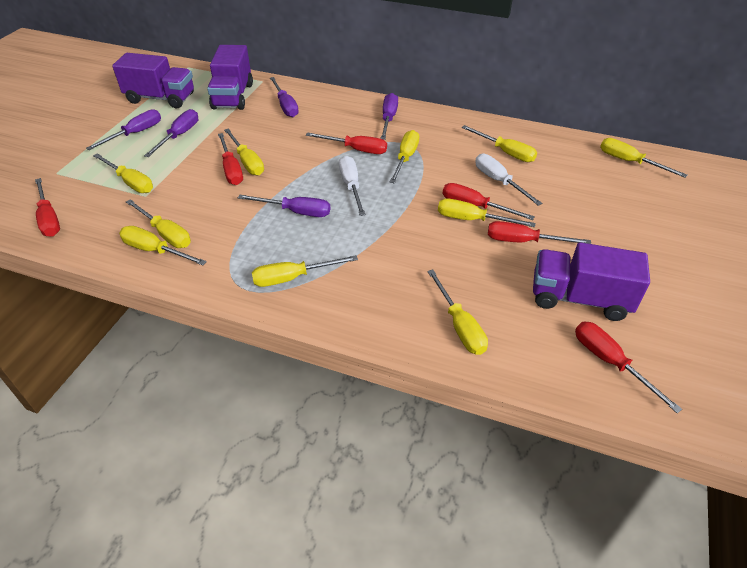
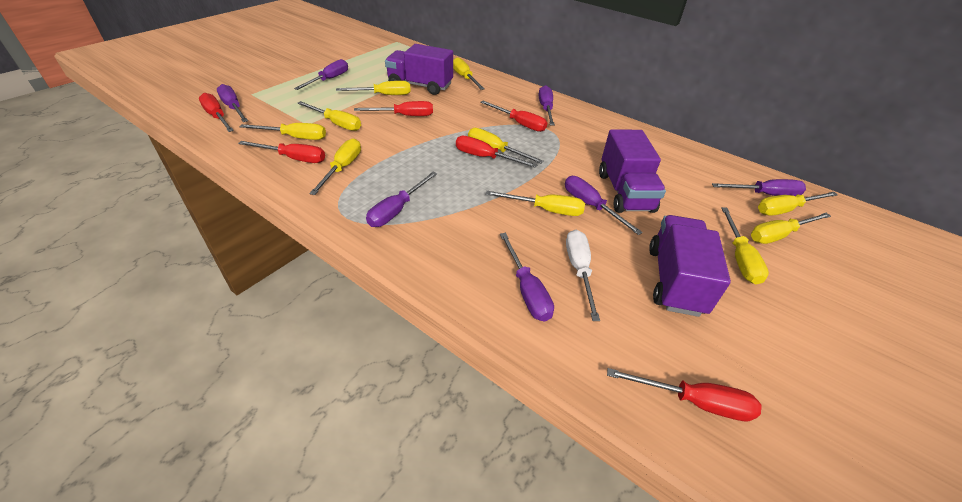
purple screwdriver: [86,109,161,150] [144,109,198,157] [238,195,330,217] [270,77,299,117] [380,93,398,140] = 5 -> [217,84,248,122] [294,59,348,90] [366,172,437,227] [500,233,554,322] [539,85,555,126] [565,176,643,235] [712,179,806,196] = 7
white screwdriver: [339,156,366,216] [475,154,543,206] = 2 -> [566,230,600,321] = 1

